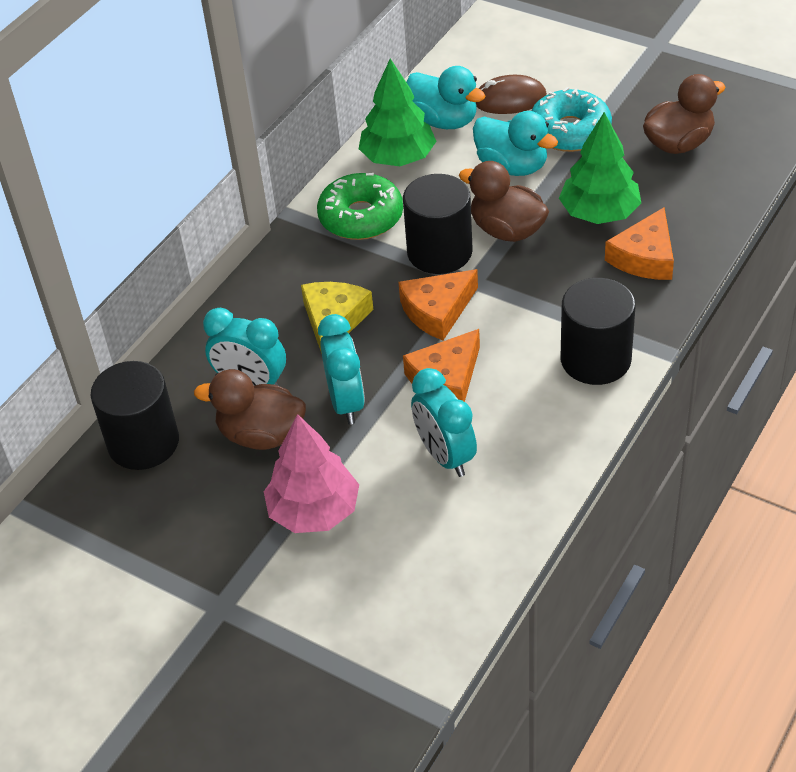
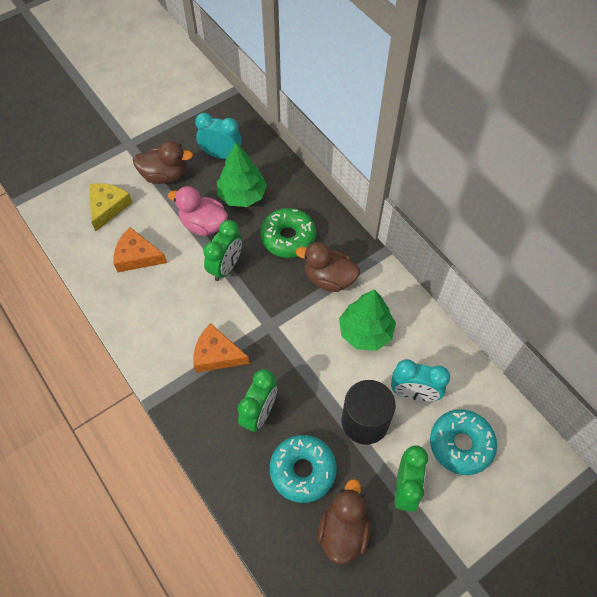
black cylinder: [91,361,179,470] [403,174,473,274] [561,278,635,385] = 3 -> [342,380,396,444] = 1
brown mouse: [476,75,547,114] = 1 -> none = 0
green clock: none = 0 -> [203,220,242,281] [238,369,277,432] [394,445,428,512] = 3
orange cheese: [398,269,478,340] [403,329,480,402] [605,207,674,280] = 3 -> [114,227,167,272] [193,323,249,373] = 2
pink duck: none = 0 -> [168,186,228,236] = 1
pink tree: [264,414,359,533] = 1 -> none = 0
turquoise clock: [203,308,286,386] [318,314,365,425] [411,368,477,477] = 3 -> [195,113,241,159] [391,359,450,402] = 2
turquoise donut: [531,87,612,152] = 1 -> [270,435,337,503] [430,409,497,475] = 2
turquoise duck: [407,66,485,129] [473,111,558,176] = 2 -> none = 0

